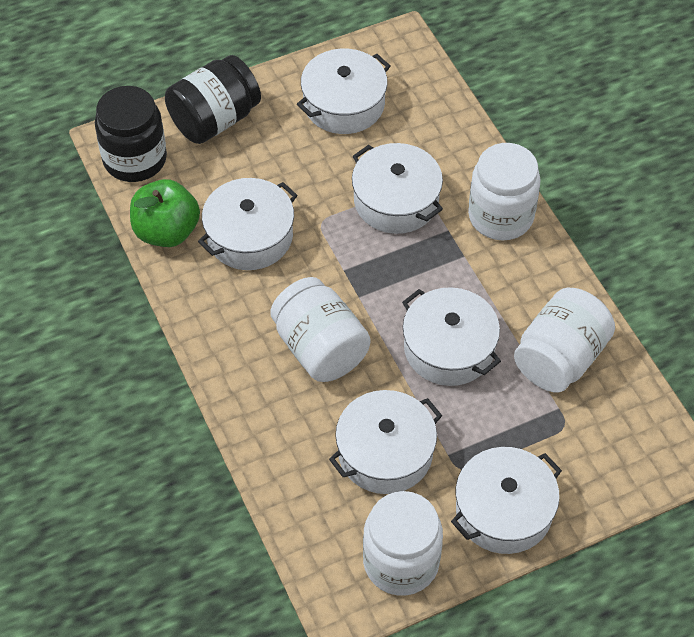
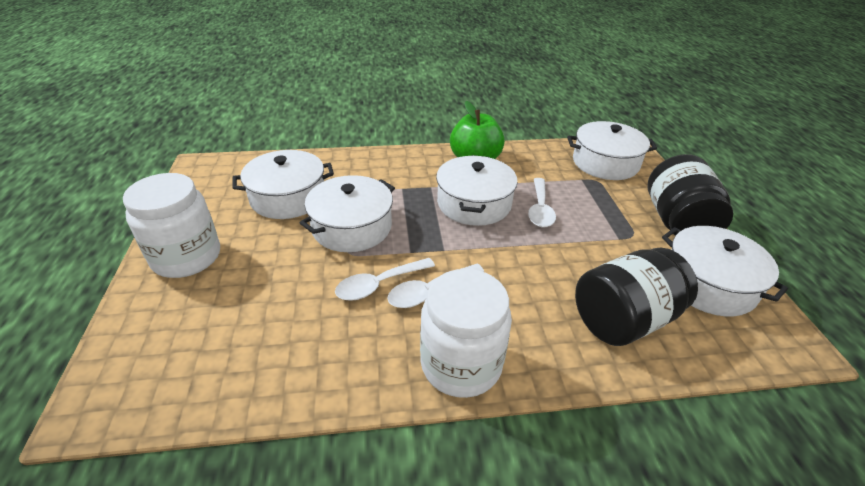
white jar: [270,277,371,382] [363,491,443,596] [468,143,541,240] [514,288,615,392] = 4 -> [123,173,220,278] [420,269,512,398] = 2
white pot: [198,178,297,270] [297,49,390,134] [329,390,442,494] [352,143,443,234] [402,287,501,386] [451,447,562,554] = 6 -> [232,150,334,219] [300,175,395,252] [436,155,518,226] [567,121,657,180] [662,226,788,317] = 5
white spoon: none = 0 -> [335,258,435,301] [387,263,484,308] [528,178,556,227] = 3

